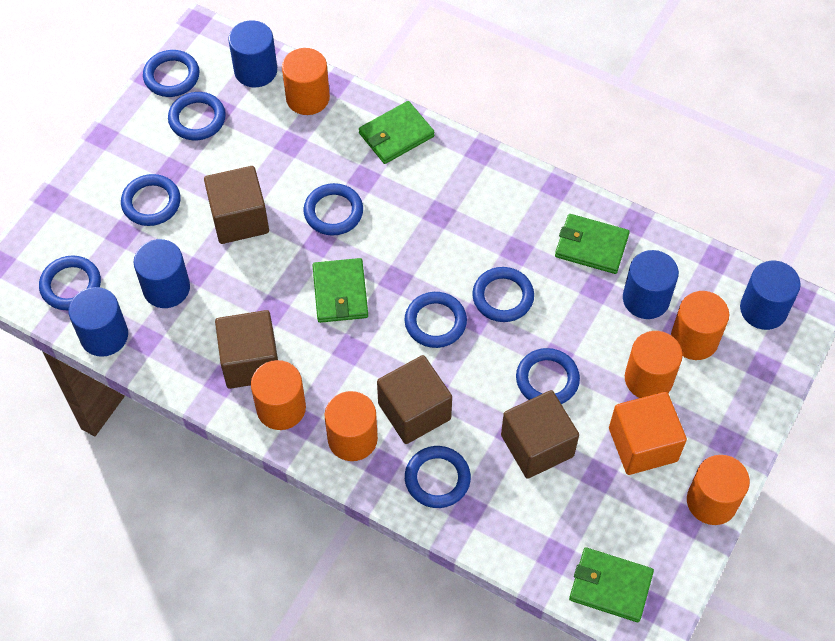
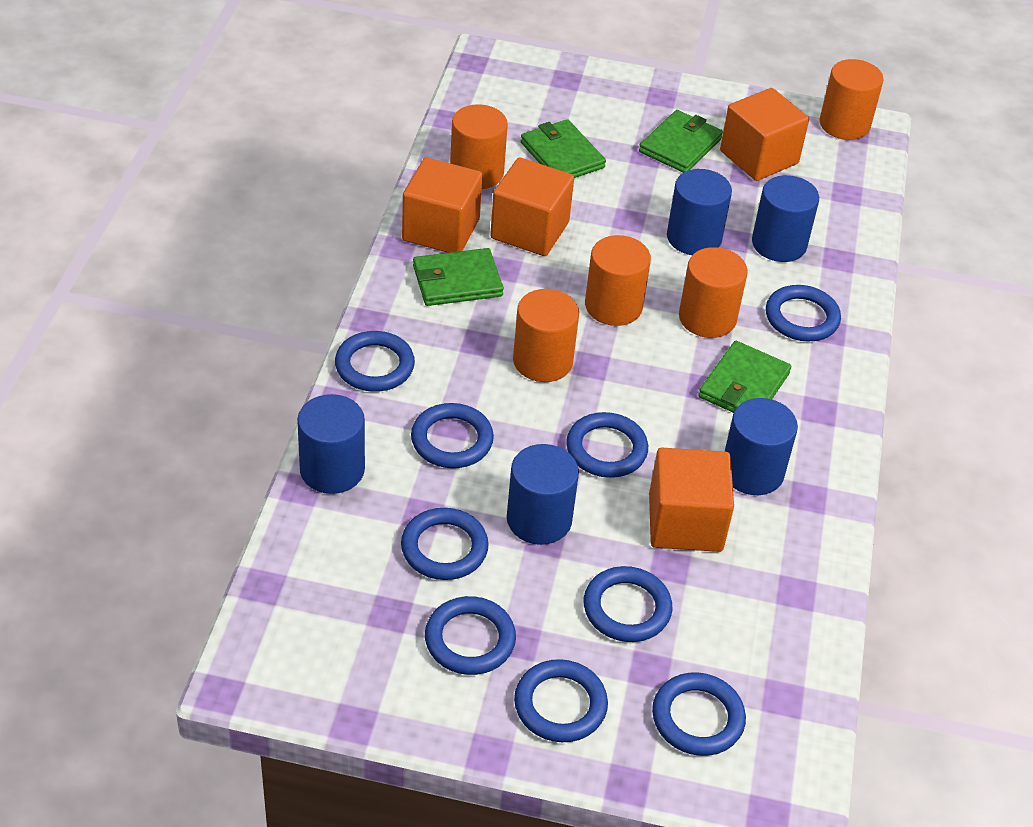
brown cube: [204,166,269,244] [215,310,278,389] [377,355,452,444] [501,390,579,479] = 4 -> none = 0
orange cube: [609,392,687,475] = 1 -> [402,158,482,253] [490,157,574,256] [649,448,734,552] [720,88,809,181] = 4
orange cylinder: [251,360,306,430] [282,48,330,115] [325,391,378,461] [625,331,683,398] [671,291,729,360] [687,455,750,525] = 6 -> [450,105,508,189] [513,289,579,382] [585,235,651,326] [679,247,748,338] [819,59,884,140] = 5

